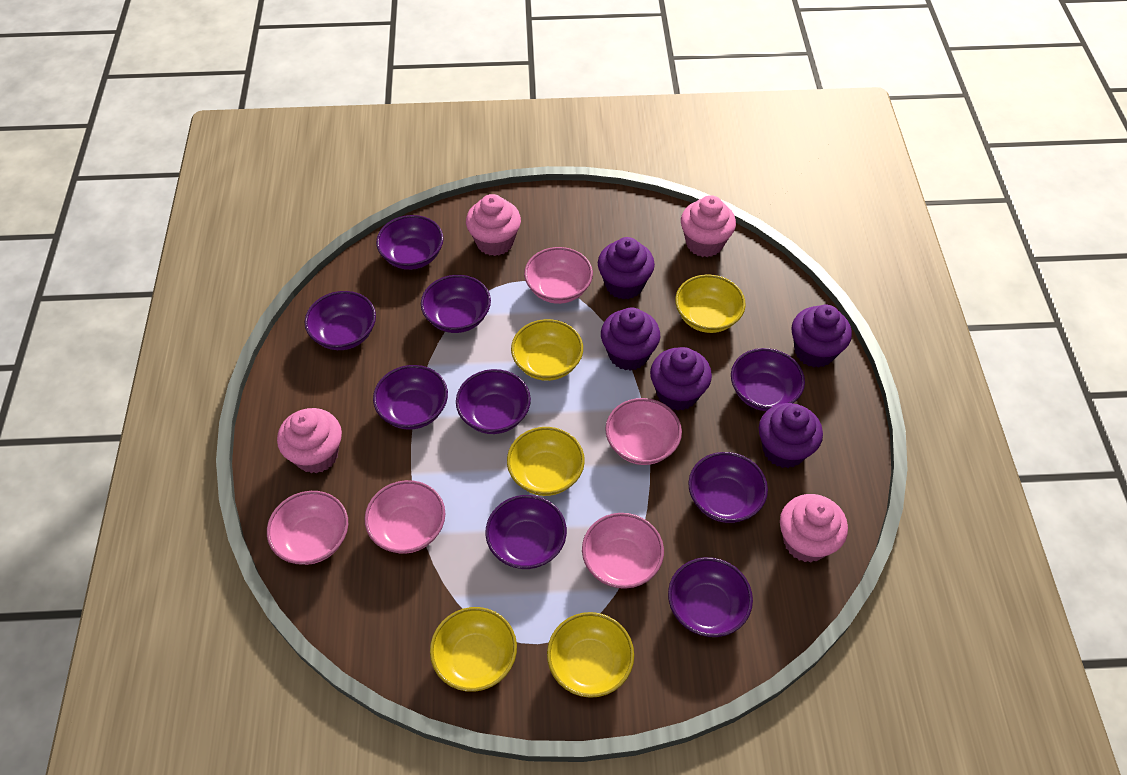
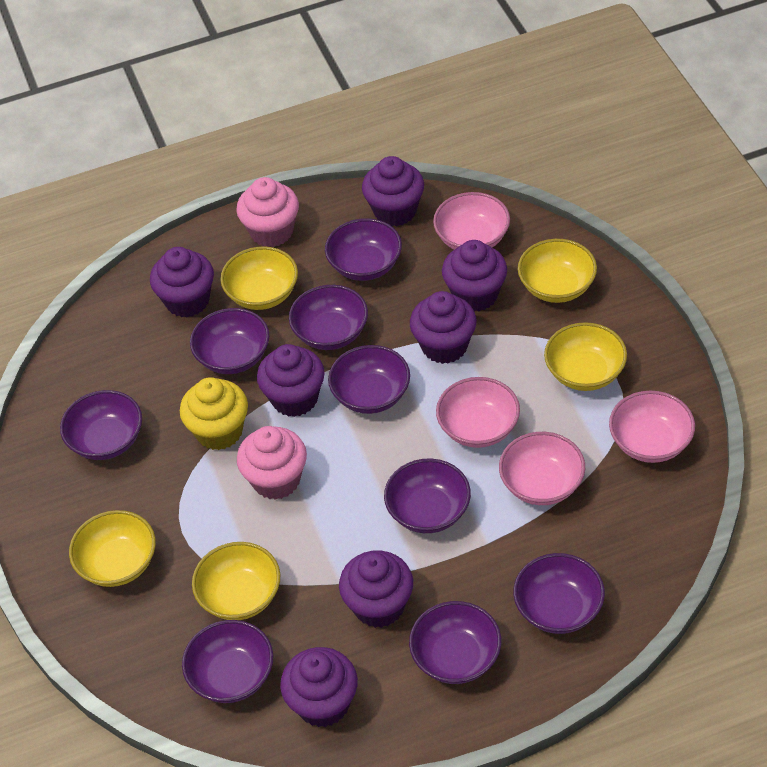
pink bowl: [267,491,348,565] [364,480,445,554] [524,247,593,304] [582,513,664,589] [605,398,682,465] = 5 -> [433,192,510,250] [436,377,520,448] [499,432,585,505] [609,391,695,463] = 4
pink cupcake: [277,408,342,473] [466,194,521,256] [681,195,736,257] [780,494,848,562] = 4 -> [236,177,299,247] [237,426,307,500] = 2
purple cupcake: [598,237,655,299] [601,307,660,371] [650,347,712,411] [759,403,823,468] [791,305,852,368] = 5 -> [150,247,214,317] [257,344,325,417] [280,647,358,727] [339,550,413,628] [362,156,424,226] [410,291,477,364] [442,240,507,311] = 7
yellow cupcake: none = 0 -> [180,377,248,450] = 1

